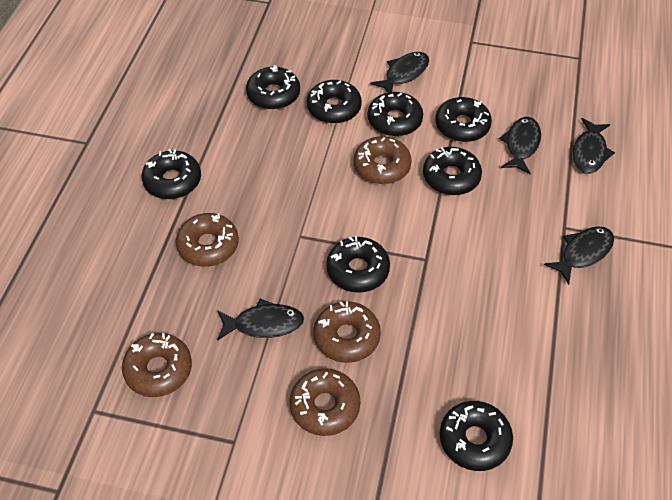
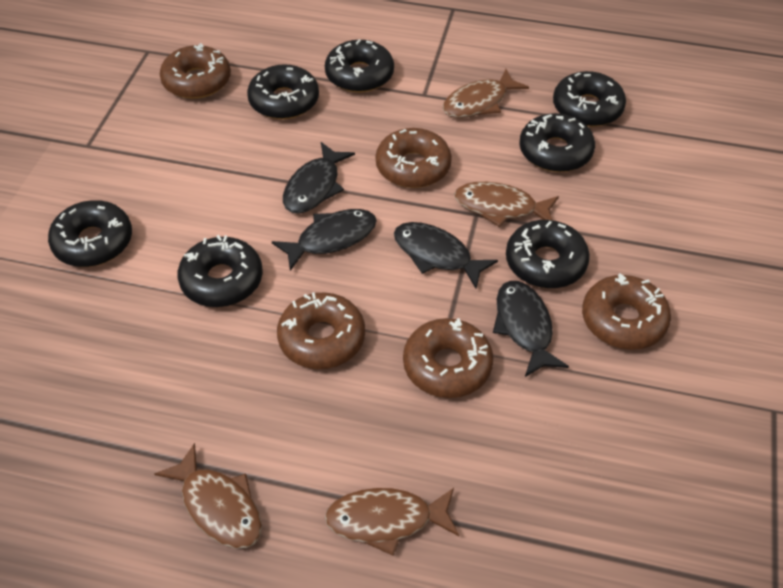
black donut: [142,149,201,199] [246,65,300,110] [307,80,362,123] [326,236,390,293] [368,92,423,136] [423,147,482,195] [435,97,492,142] [440,401,513,471] = 8 -> [48,200,132,267] [178,235,263,307] [247,64,319,119] [325,39,394,92] [506,220,590,288] [519,113,595,172] [553,71,626,127] = 7
black fish: [217,298,304,340] [370,52,429,93] [499,117,541,175] [544,227,614,285] [573,118,615,174] = 5 -> [272,209,377,271] [283,142,355,213] [394,222,498,288] [493,281,569,377] = 4
brown fish: none = 0 -> [154,443,262,548] [325,488,459,556] [443,69,529,118] [454,182,559,227] = 4

